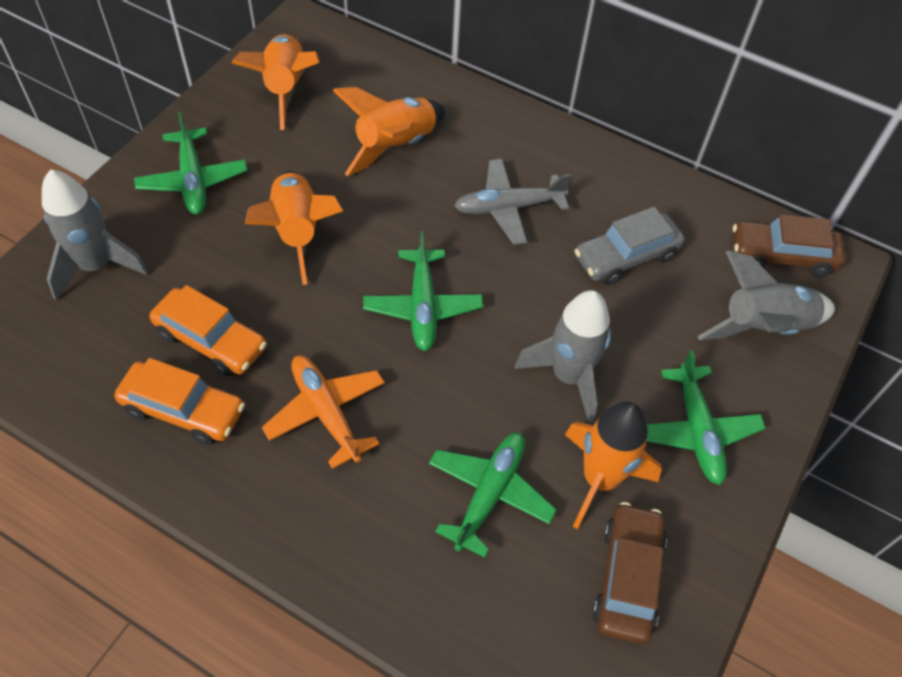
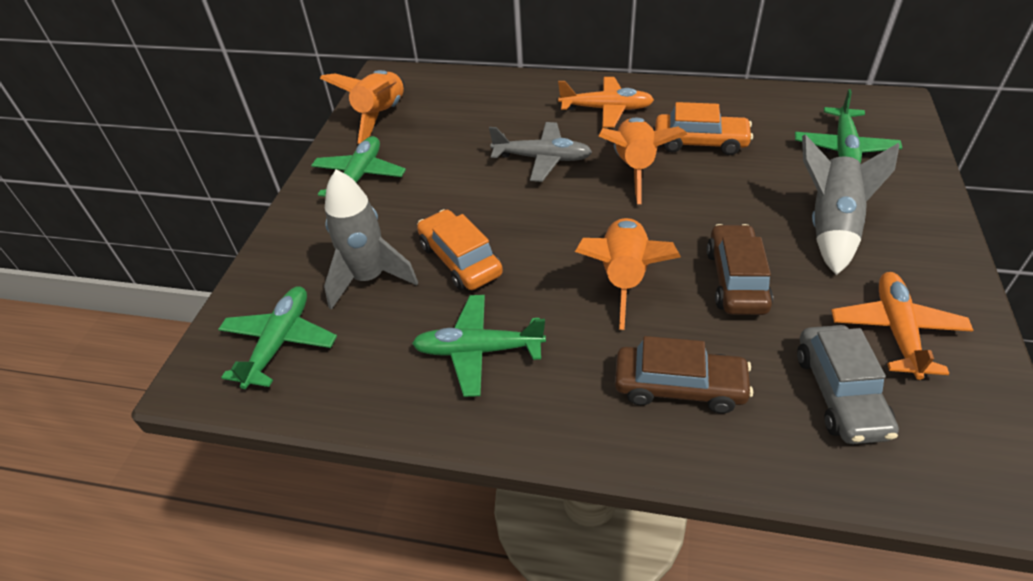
grey rocket: [42,169,149,300] [514,290,611,424] [697,251,835,340] = 3 -> [324,170,418,310] [802,134,900,275] = 2
orange plane: [262,356,385,469] = 1 -> [558,77,654,128] [831,272,973,380] = 2
orange rocket: [232,34,320,130] [245,170,343,285] [333,87,445,176] [565,401,662,529] = 4 -> [320,70,405,144] [575,218,681,330] [599,118,687,204] = 3

